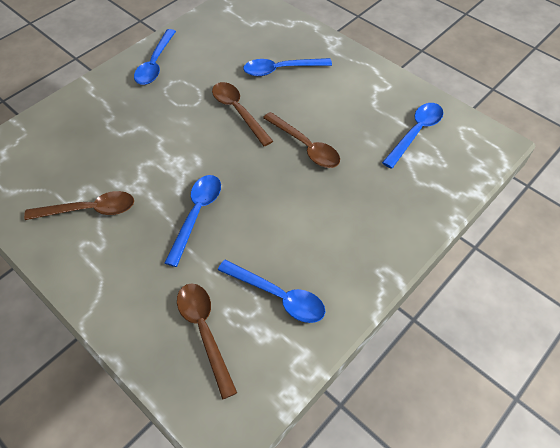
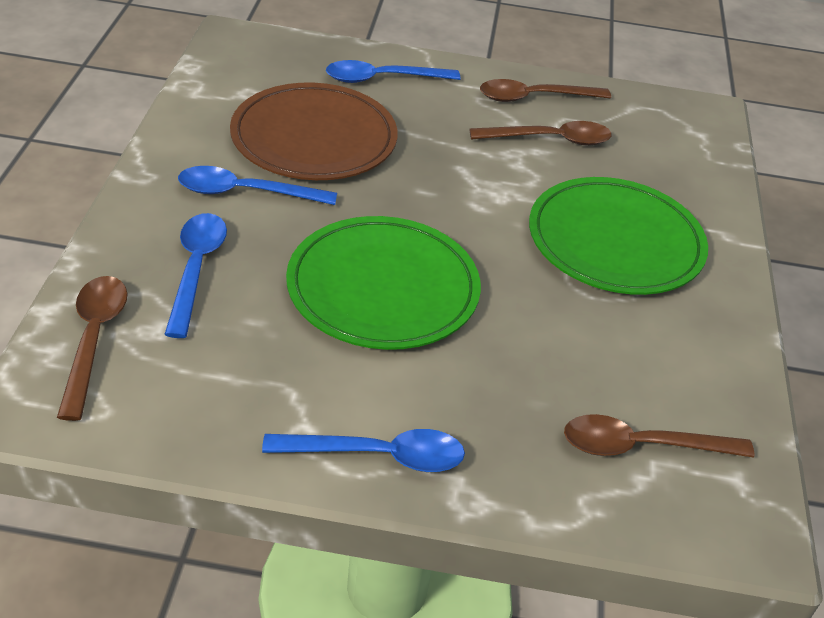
blue spoon: [134,29,176,85] [164,175,221,267] [218,260,325,323] [243,58,332,76] [382,103,443,169] = 5 -> [164,213,227,338] [178,166,337,205] [262,429,465,472] [326,60,461,83] = 4
brown plate: none = 0 -> [230,83,398,180] = 1
green plate: none = 0 -> [286,216,481,350] [529,177,708,295] = 2

